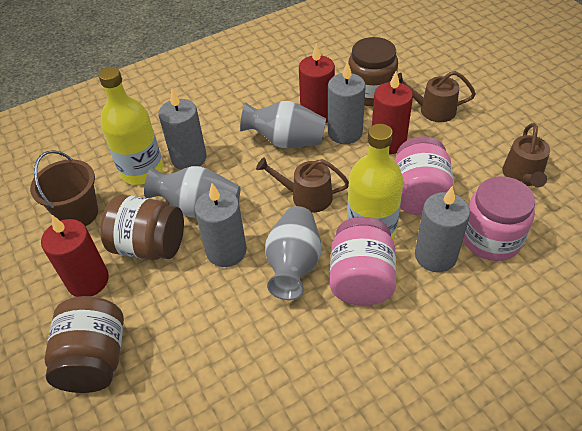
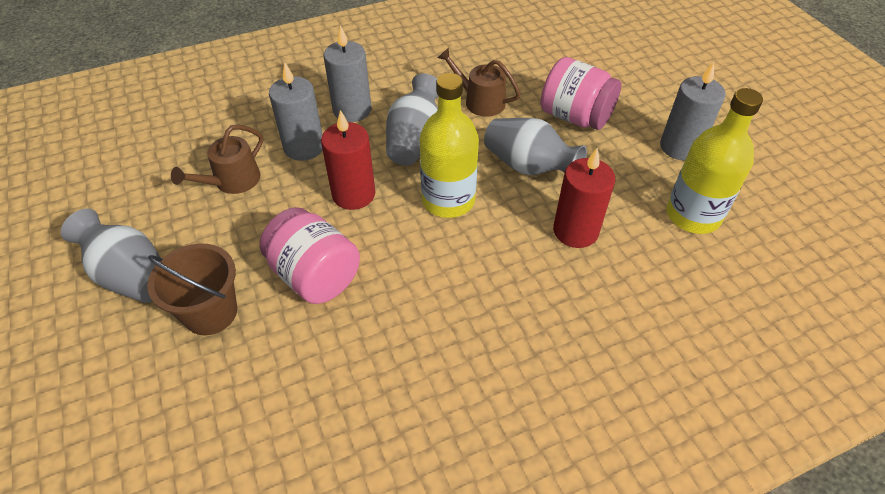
brown jar: [44,296,124,393] [100,195,184,260] [348,37,398,106] = 3 -> none = 0
brown watering can: [256,157,349,213] [398,71,476,122] [502,123,550,187] = 3 -> [171,125,263,194] [438,48,521,117] = 2
grey candle: [158,89,207,170] [195,183,247,267] [328,61,366,144] [415,186,470,272] = 4 -> [269,62,323,161] [323,25,371,122] [660,62,726,161] = 3
pink jar: [330,217,396,306] [395,136,455,216] [463,176,535,261] = 3 -> [260,207,360,304] [541,57,621,130] = 2
red candle: [41,215,109,297] [299,43,335,123] [372,71,413,154] = 3 -> [321,110,375,210] [553,148,615,248] = 2

